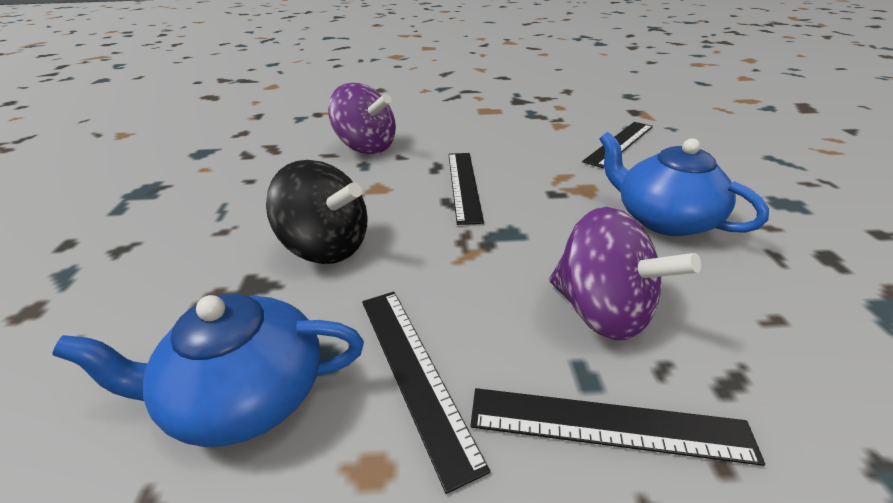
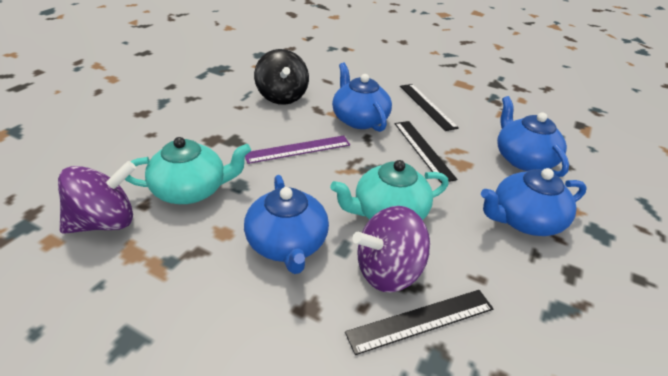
black ruler: [362,292,490,494] [449,153,484,225] [470,388,765,466] [582,122,653,168] = 4 -> [345,290,494,355] [395,121,457,183] [400,84,459,131] = 3
blue teapot: [53,294,364,447] [599,132,769,236] = 2 -> [244,175,329,274] [332,62,392,132] [481,168,587,236] [497,96,569,177] = 4
purple ruler: none = 0 -> [245,135,350,164] = 1
turquoise teapot: none = 0 -> [125,137,251,204] [330,160,449,220] = 2

